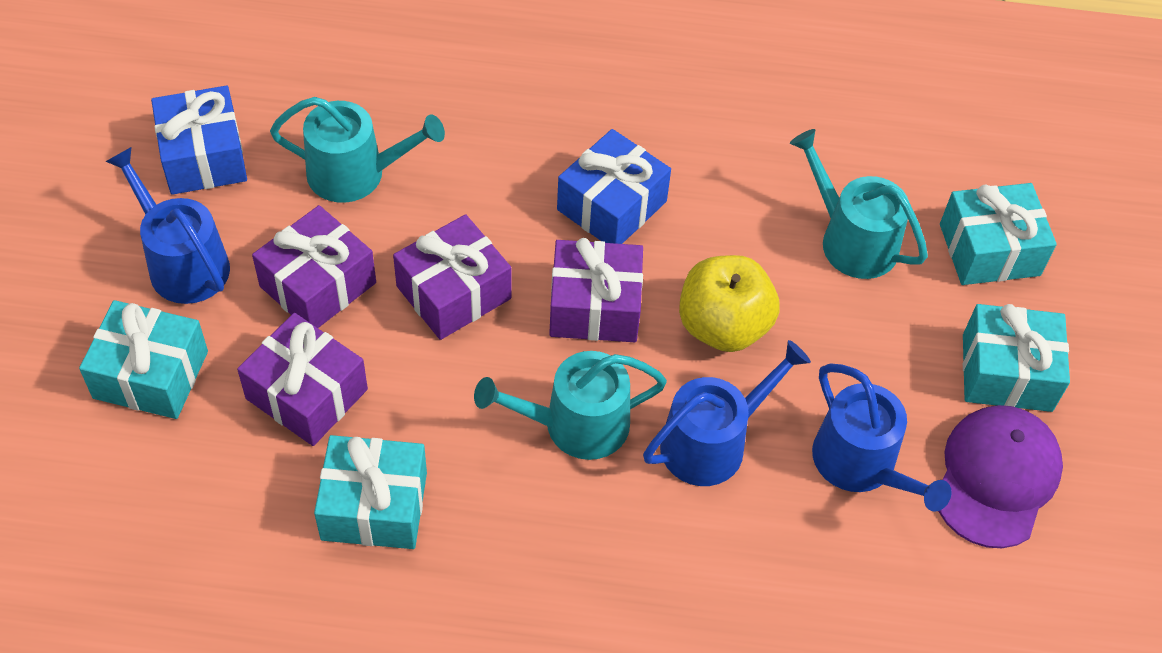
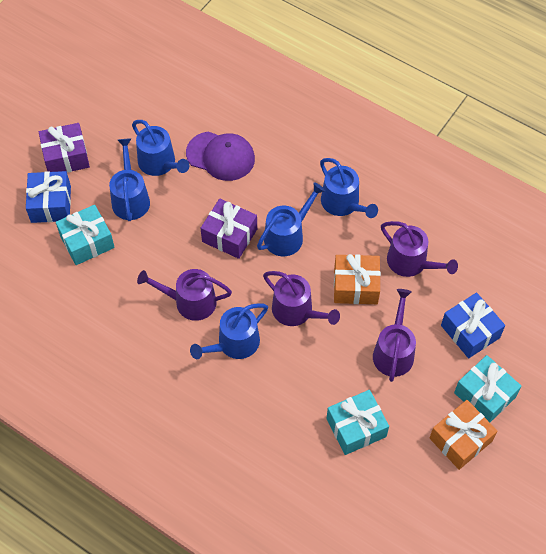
blue watering can: [105,147,230,304] [643,340,811,486] [812,363,952,512] = 3 -> [109,139,150,221] [132,120,189,176] [190,303,268,359] [257,182,326,256] [320,158,378,218] = 5
orange gift: none = 0 -> [334,254,381,304] [430,400,498,470] = 2
purple gift: [237,313,368,446] [252,205,376,328] [393,214,511,340] [549,238,643,342] = 4 -> [39,123,90,173] [201,199,257,259] = 2
purple watering can: none = 0 -> [137,269,232,321] [263,271,340,326] [373,289,416,382] [381,221,458,277] = 4
turquoise gift: [79,300,208,419] [314,435,427,549] [940,183,1057,285] [963,304,1070,412] = 4 -> [56,205,115,265] [326,390,389,455] [454,355,522,422] = 3
turquoise watering can: [270,97,445,203] [474,351,667,460] [790,129,928,279] = 3 -> none = 0
yellow apple: [679,255,780,352] = 1 -> none = 0

